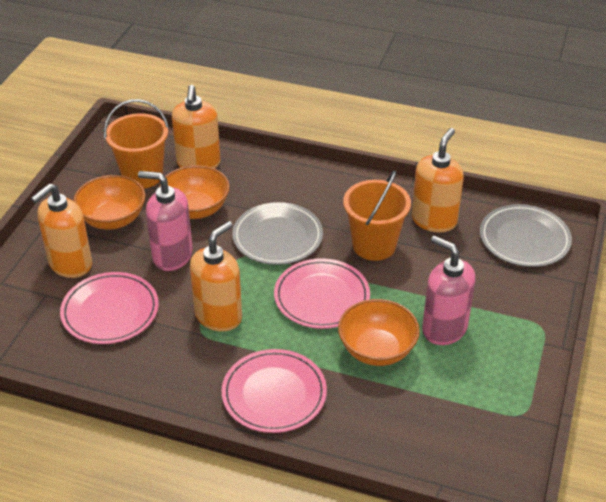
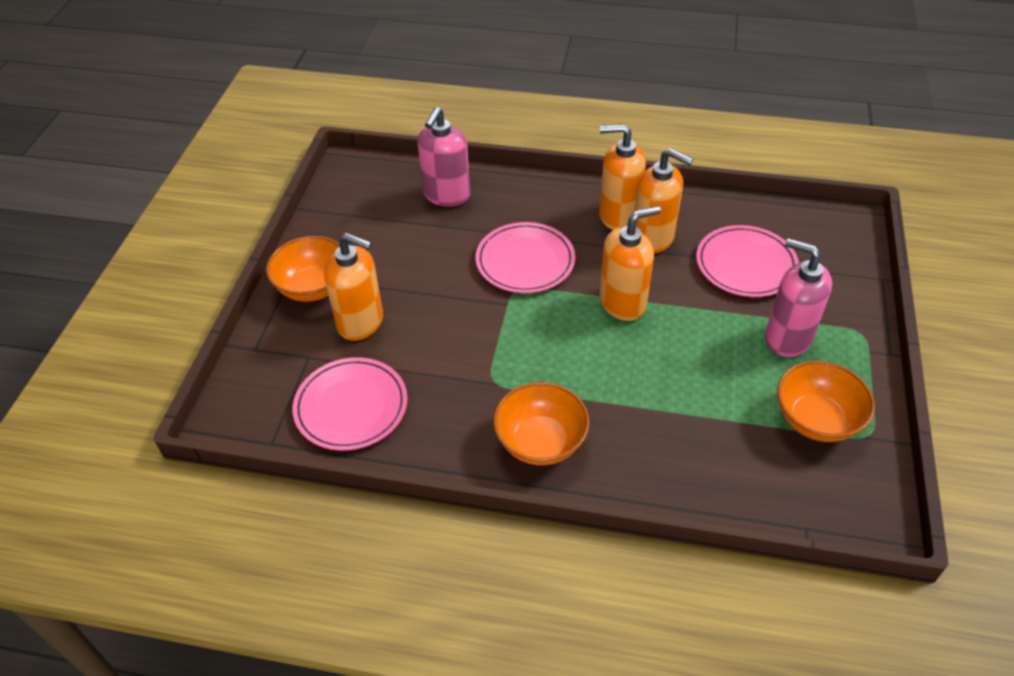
grey plate: [232,202,323,265] [480,204,572,267] = 2 -> none = 0
orange bucket: [104,99,169,189] [343,170,411,261] = 2 -> none = 0

